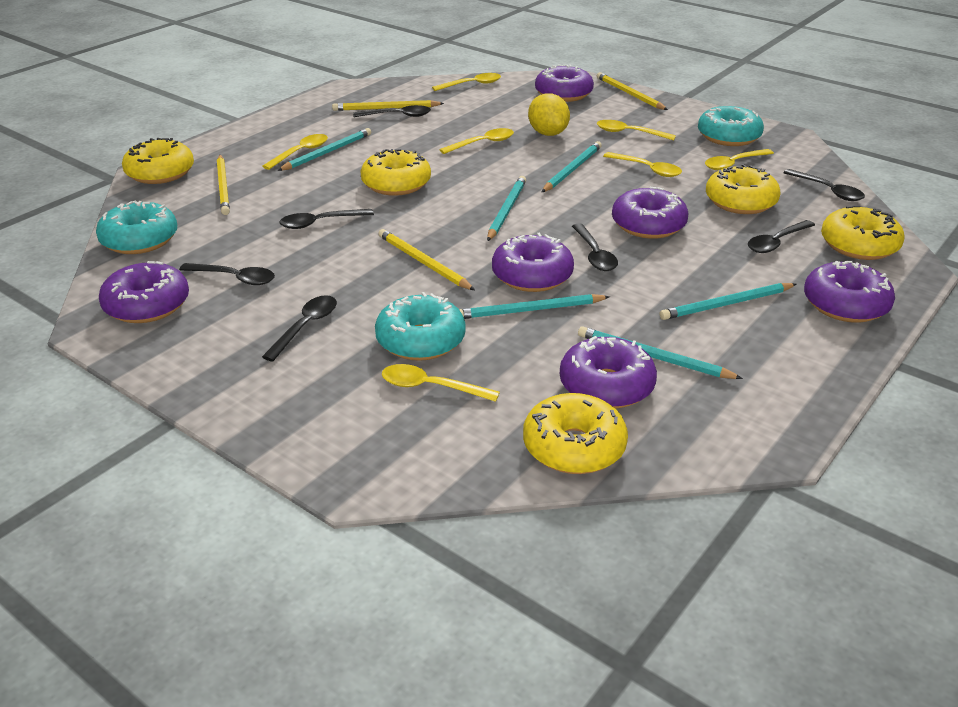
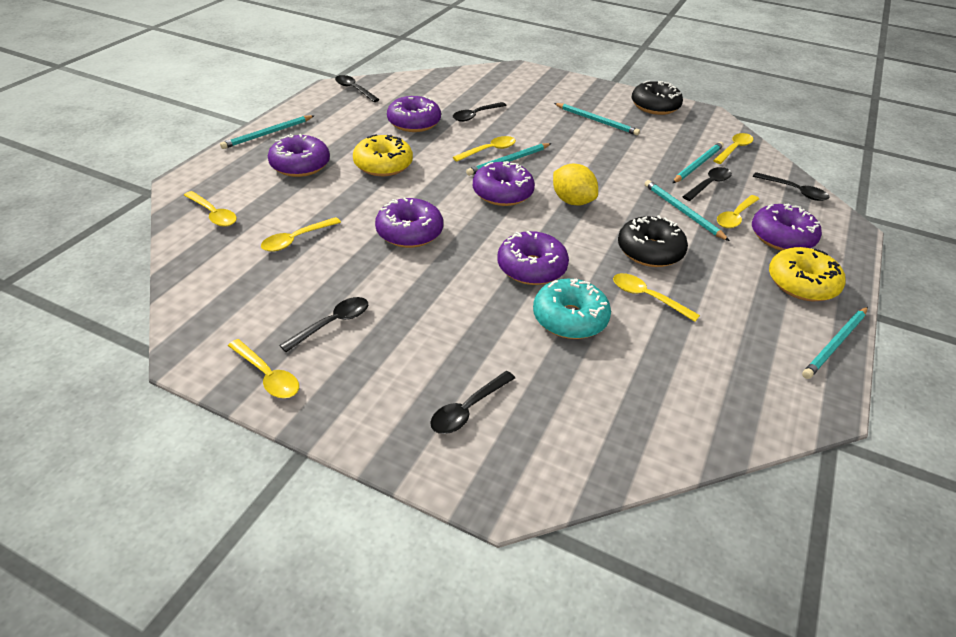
black donut: none = 0 -> [618,215,688,267] [632,81,683,115] = 2
black spoon: [179,263,275,285] [262,295,337,361] [280,209,374,229] [353,105,431,117] [572,223,618,271] [748,220,815,253] [783,169,865,201] = 7 -> [279,297,368,352] [335,75,380,102] [430,371,515,434] [453,102,507,122] [682,167,732,201] [753,172,830,201] = 6
turquoise donut: [96,200,177,254] [375,292,466,361] [698,106,764,146] = 3 -> [533,278,611,339] = 1
yellow donut: [122,138,194,184] [360,149,431,196] [523,393,628,474] [706,164,781,214] [821,205,905,260] = 5 -> [353,134,413,176] [769,247,846,301] = 2
yellow pencil: [217,155,230,215] [332,100,444,111] [378,229,475,290] [597,72,668,110] = 4 -> none = 0

